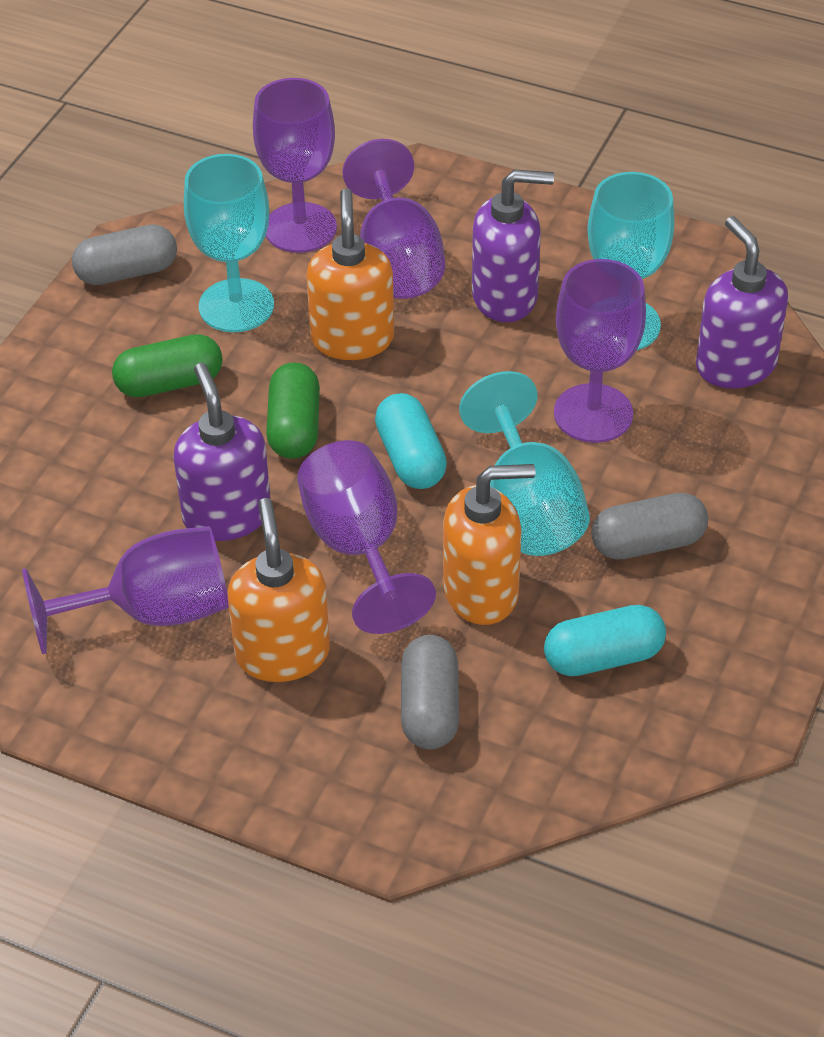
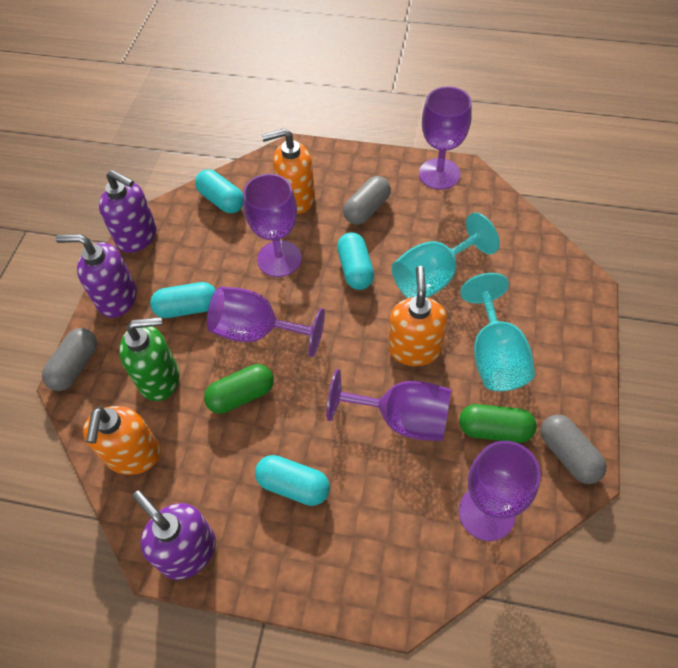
green soap dispenser: none = 0 -> [119,317,179,401] = 1
turquoise capsule: [375,393,447,489] [544,605,666,676] = 2 -> [150,282,216,318] [195,169,243,213] [255,455,330,506] [337,233,374,290] = 4
turquoise goblet: [184,154,274,332] [459,371,590,556] [588,172,675,350] = 3 -> [391,213,500,298] [460,273,535,391] = 2

